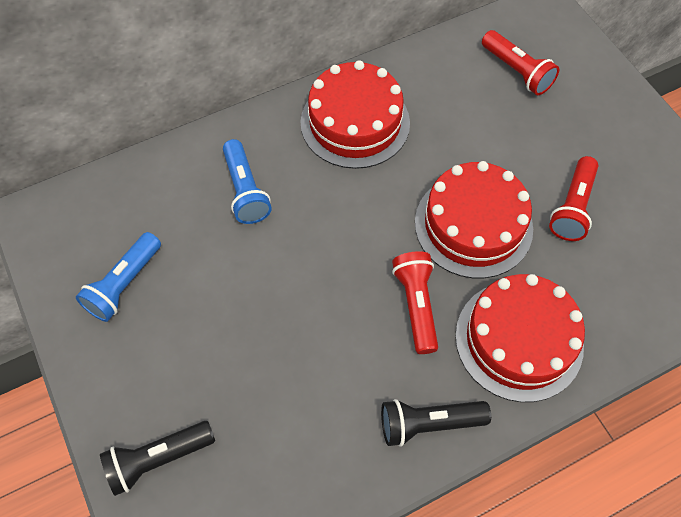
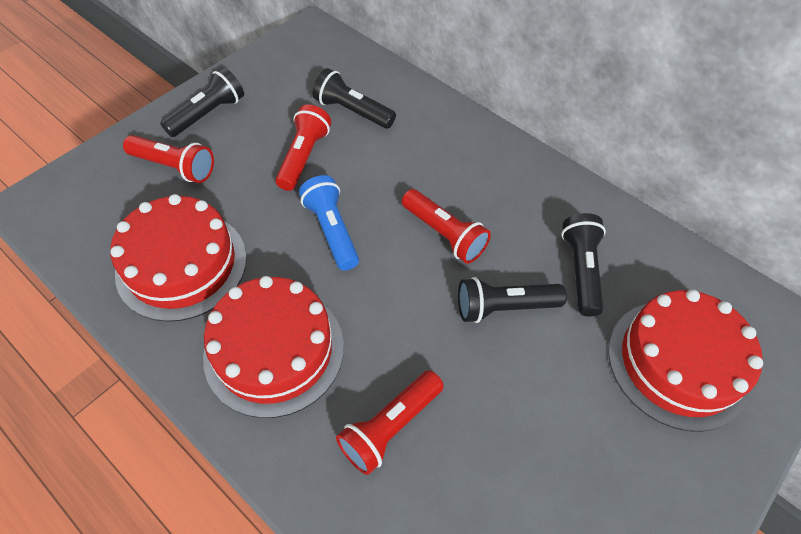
black flashlight: [100,421,215,496] [381,399,491,447] = 2 -> [160,67,244,137] [313,68,396,129] [458,277,567,323] [561,213,606,316] = 4
blue flashlight: [76,232,161,322] [223,139,272,224] = 2 -> [299,175,359,271] = 1
red flashlight: [392,251,438,354] [482,30,559,95] [549,156,598,241] = 3 -> [123,135,214,183] [275,105,331,191] [336,370,444,475] [402,189,491,264] = 4

